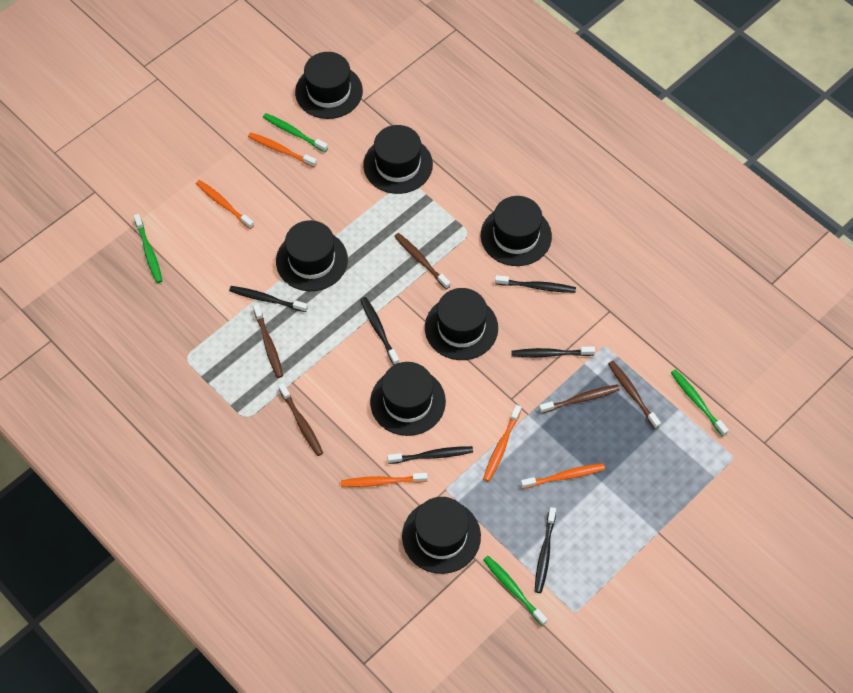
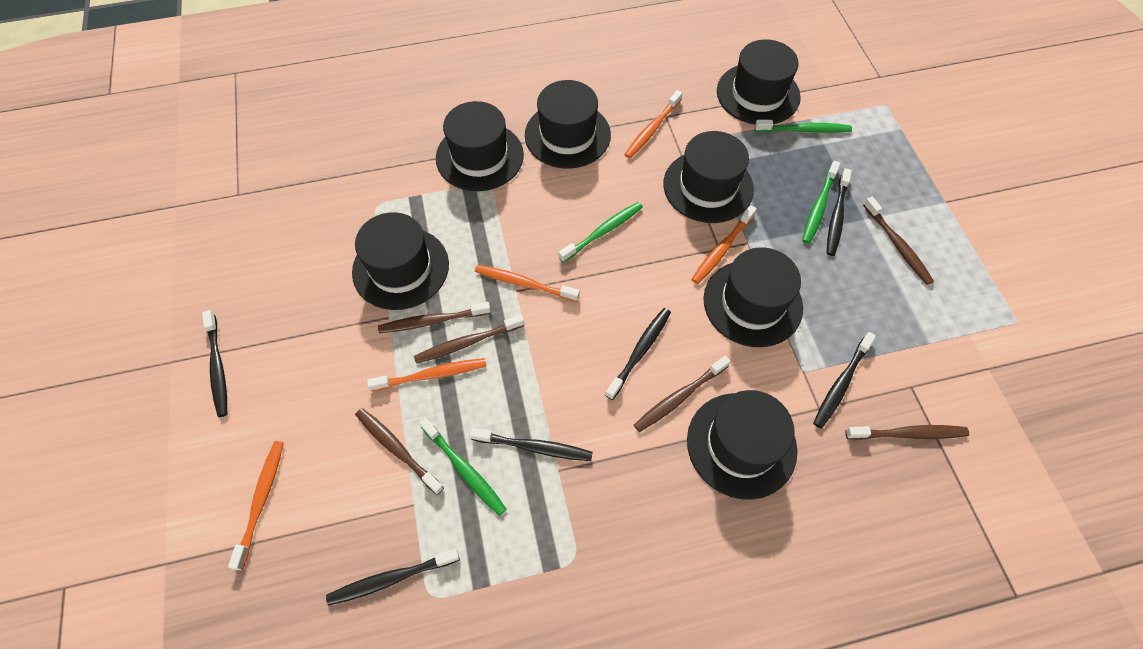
brown toothbrush: [253,304,283,378] [279,383,323,456] [394,233,451,289] [539,384,620,414] [608,361,661,429] = 5 -> [355,408,444,495] [378,302,491,333] [414,314,524,364] [634,356,730,432] [845,425,969,440] [863,197,934,285] = 6

